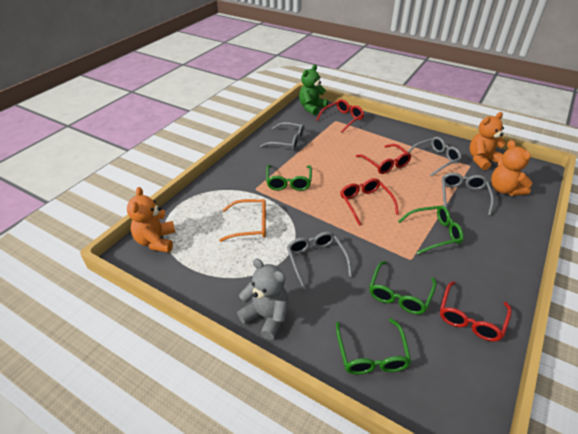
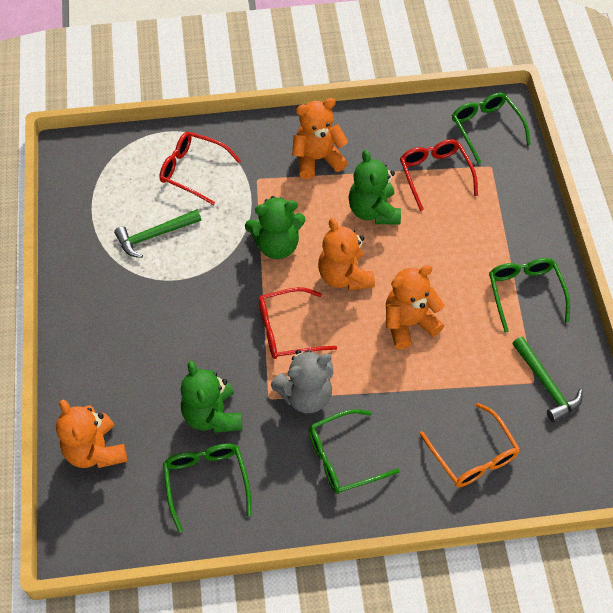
green hammer: none = 0 -> [114,209,201,258] [512,337,582,422] = 2
green teddy bear: [299,65,328,115] = 1 -> [181,361,242,433] [245,196,305,259] [349,150,401,224] = 3
grey glasses: [260,122,305,151] [287,232,352,290] [408,137,462,177] [442,173,494,216] = 4 -> none = 0
orange teddy bear: [127,187,175,253] [470,112,506,170] [491,140,533,196] = 3 -> [56,400,127,468] [292,98,348,179] [318,218,375,290] [386,265,445,349] = 4
red glasses: [316,99,364,133] [340,178,399,226] [356,144,411,174] [440,281,512,341] = 4 -> [159,132,241,205] [259,287,337,359] [400,139,478,211] = 3

